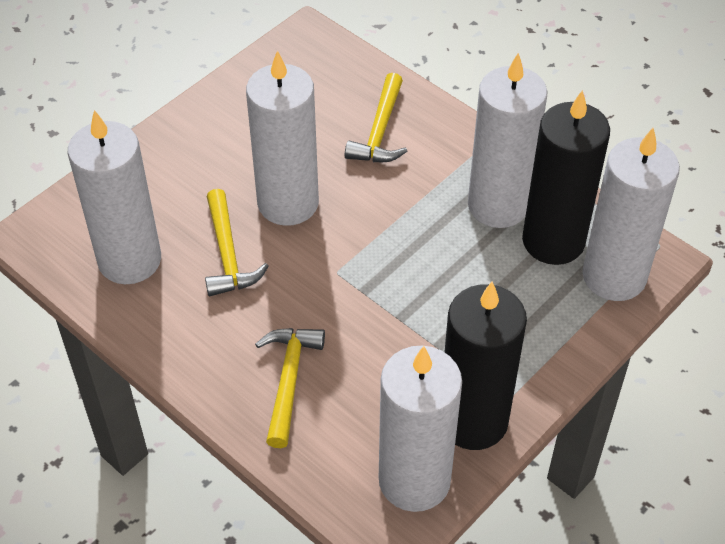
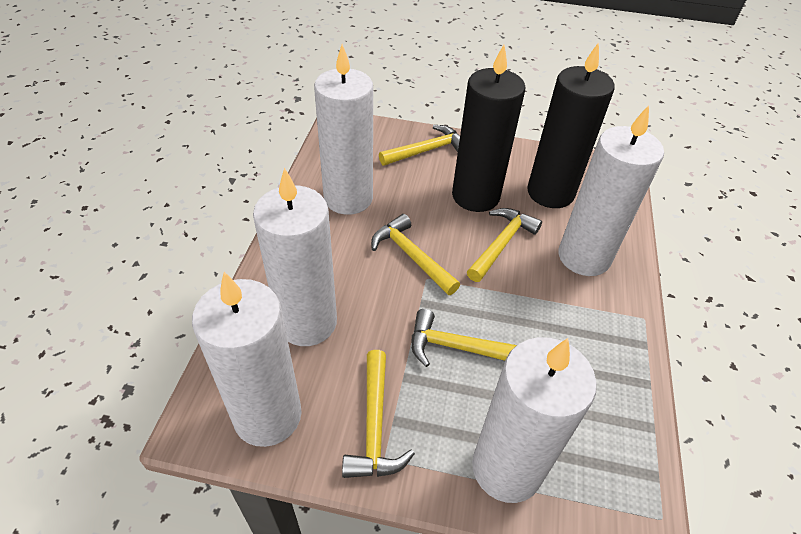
yellow hammer: [205,189,269,296] [255,328,325,448] [345,73,407,162] = 3 -> [342,350,415,478] [371,214,460,295] [379,125,460,166] [411,309,516,367] [467,208,542,282] = 5

